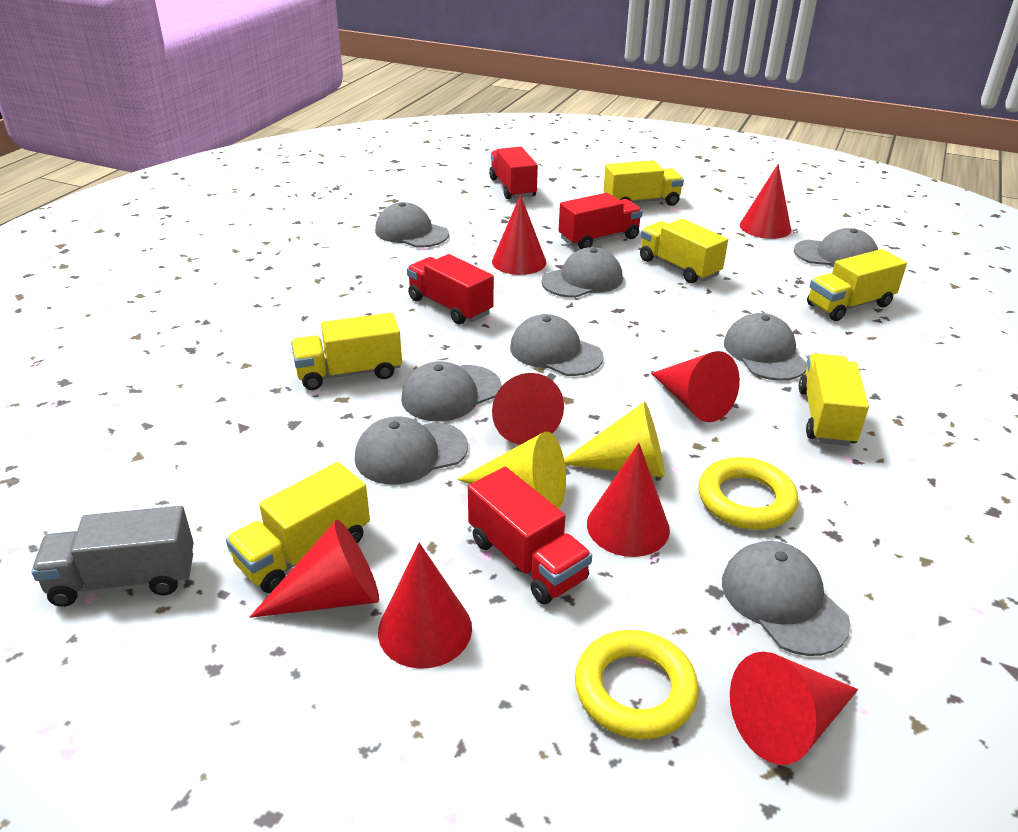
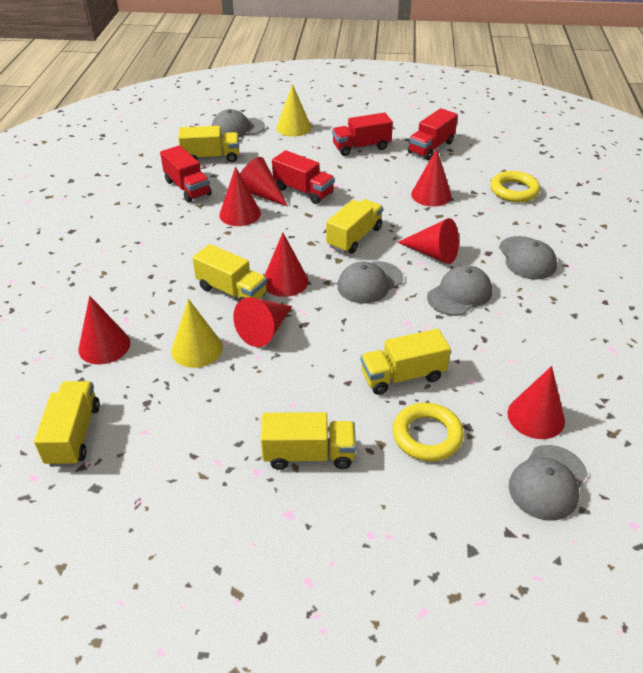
grey cap: [355,417,468,485] [375,202,449,247] [401,361,502,422] [510,314,604,376] [541,247,623,298] [722,541,851,656] [724,313,807,381] [794,228,878,267] = 8 -> [212,109,265,137] [337,261,403,304] [427,265,492,316] [499,236,557,280] [509,445,588,521] = 5
grey truck: [31,506,194,607] = 1 -> none = 0

